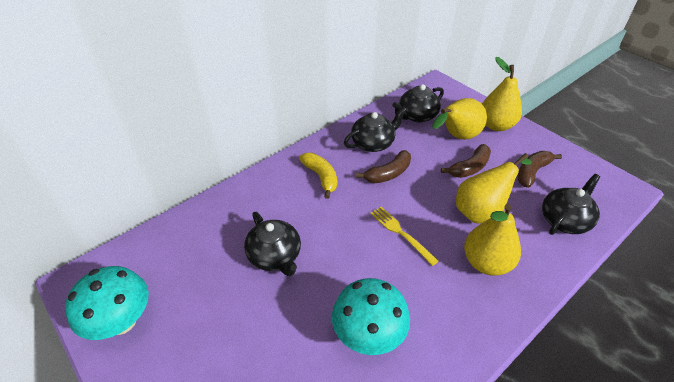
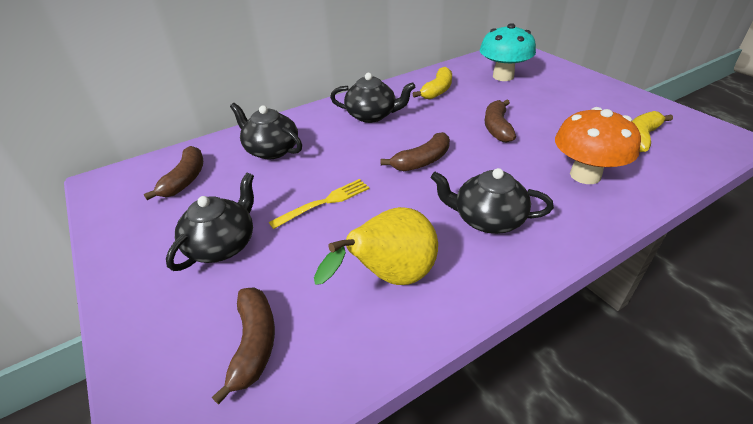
brown banana: [356,150,411,183] [441,144,491,178] [518,151,562,188] = 3 -> [144,146,203,200] [212,287,275,405] [381,132,450,171] [485,99,516,143] = 4
orange mushroom: none = 0 -> [555,107,641,184] = 1
turquoise mushroom: [65,266,149,340] [332,278,410,355] = 2 -> [480,23,536,81] = 1
yellow banana: [299,153,337,199] = 1 -> [413,67,452,99] [632,111,673,152] = 2
yellow pear: [432,98,487,140] [456,153,532,223] [464,204,521,276] [482,57,522,131] = 4 -> [314,207,438,285] = 1

